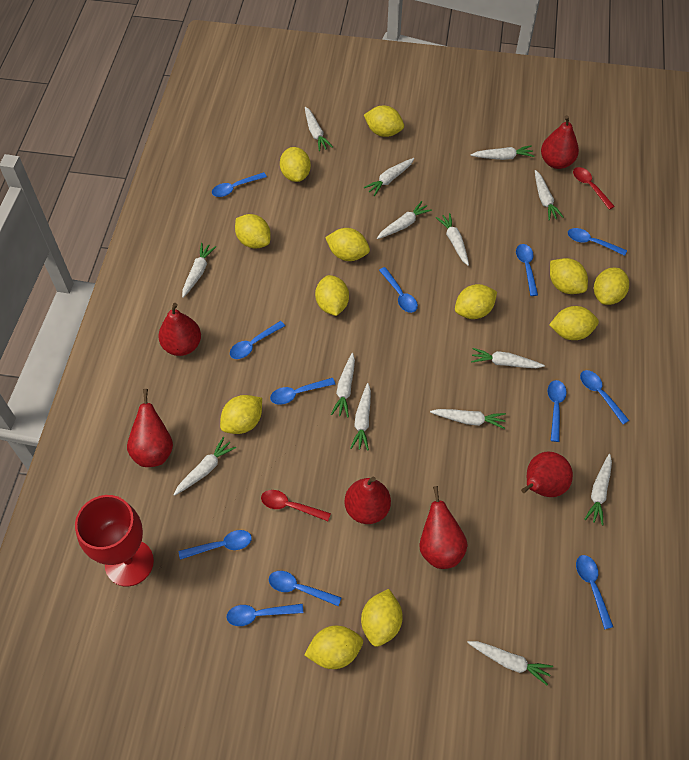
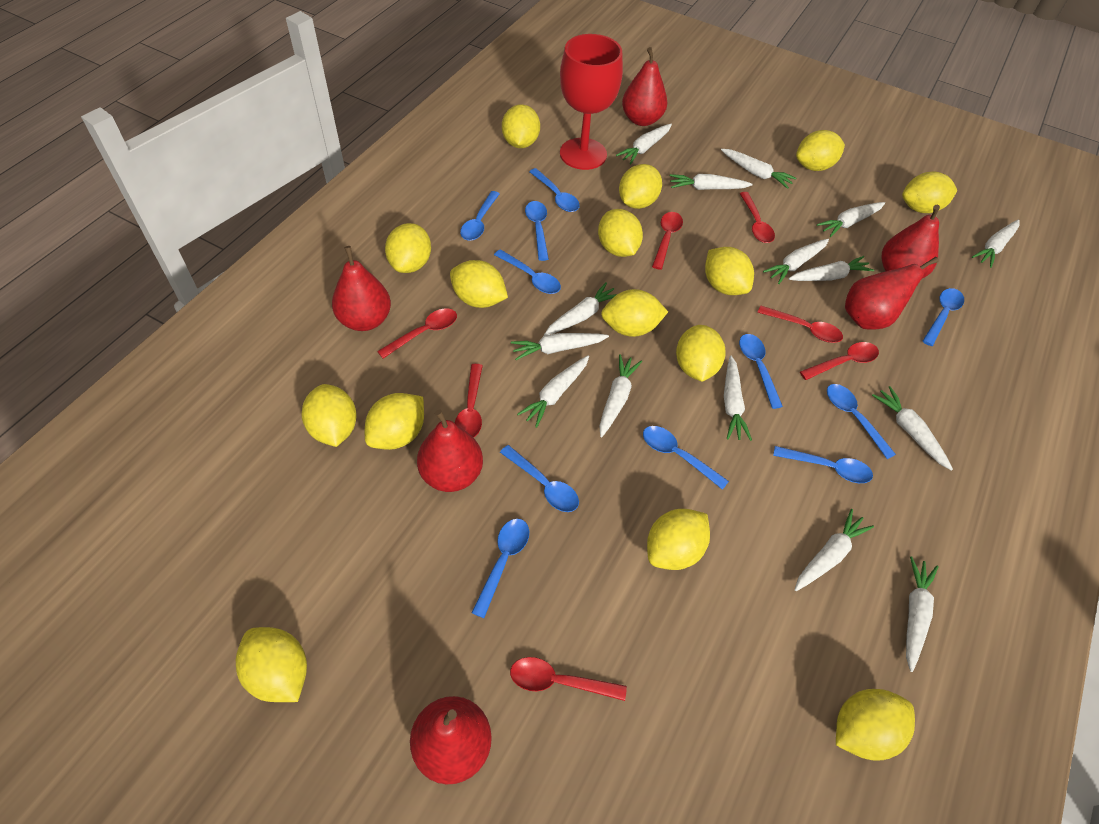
blue spoon: [179,530,252,560] [212,172,267,197] [226,604,303,626] [230,321,285,359] [269,571,342,606] [270,378,335,405] [379,267,418,313] [516,244,538,296] [547,380,567,442] [568,228,627,256] [576,555,613,629] [580,370,629,424] = 12 -> [460,191,500,241] [472,519,529,618] [494,249,561,294] [500,445,579,512] [525,201,549,261] [529,168,580,212] [643,426,729,490] [739,334,783,409] [773,446,873,483] [827,384,896,459] [923,288,964,346] = 11
red spoon: [261,490,331,521] [573,167,615,210] = 2 -> [377,308,457,358] [455,364,483,438] [510,657,627,701] [652,212,683,270] [739,192,775,243] [757,306,843,343] [800,342,879,380] = 7
white carrot: [173,437,236,496] [182,243,216,298] [305,107,333,151] [331,353,355,417] [351,383,371,451] [364,158,414,196] [377,201,432,239] [430,409,506,429] [436,213,469,266] [467,641,553,685] [471,145,534,160] [471,348,545,368] [535,170,564,221] [584,454,612,525] = 14 -> [511,333,609,360] [517,355,589,428] [544,282,617,336] [599,354,642,437] [616,124,672,164] [670,174,753,190] [721,149,797,189] [724,356,752,441] [763,239,829,284] [789,256,874,281] [795,509,874,591] [817,202,885,237] [872,386,953,471] [906,557,939,672] [972,220,1019,268] = 15
yellow lemon: [220,395,262,434] [235,214,271,249] [280,147,311,182] [304,626,363,669] [315,275,349,316] [325,228,370,261] [361,589,403,647] [364,106,404,137] [455,284,497,319] [549,306,599,340] [550,258,588,294] [594,268,629,305] = 12 -> [236,627,307,702] [301,384,357,447] [365,393,424,450] [385,223,431,273] [450,260,508,308] [502,104,540,148] [598,209,643,257] [601,289,668,337] [619,164,662,209] [647,509,710,570] [676,325,726,381] [705,247,754,295] [796,130,845,171] [836,689,915,761] [902,172,957,213] = 15

